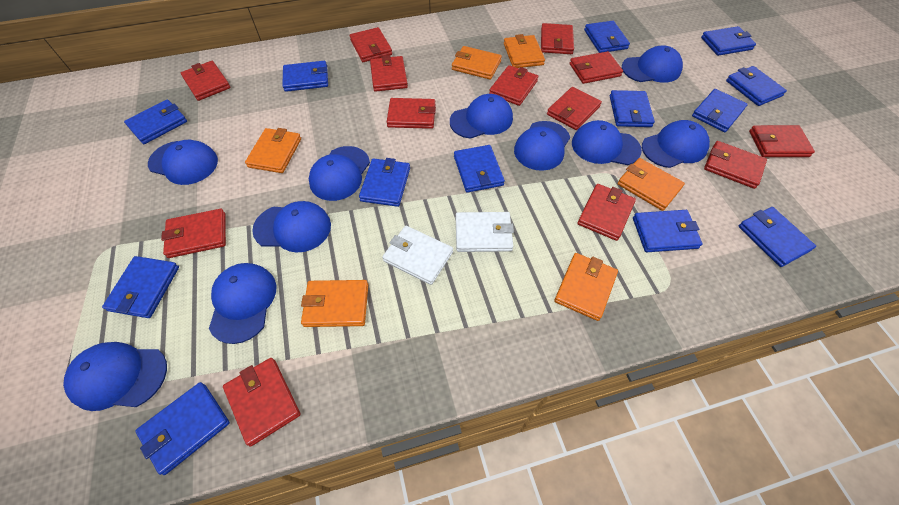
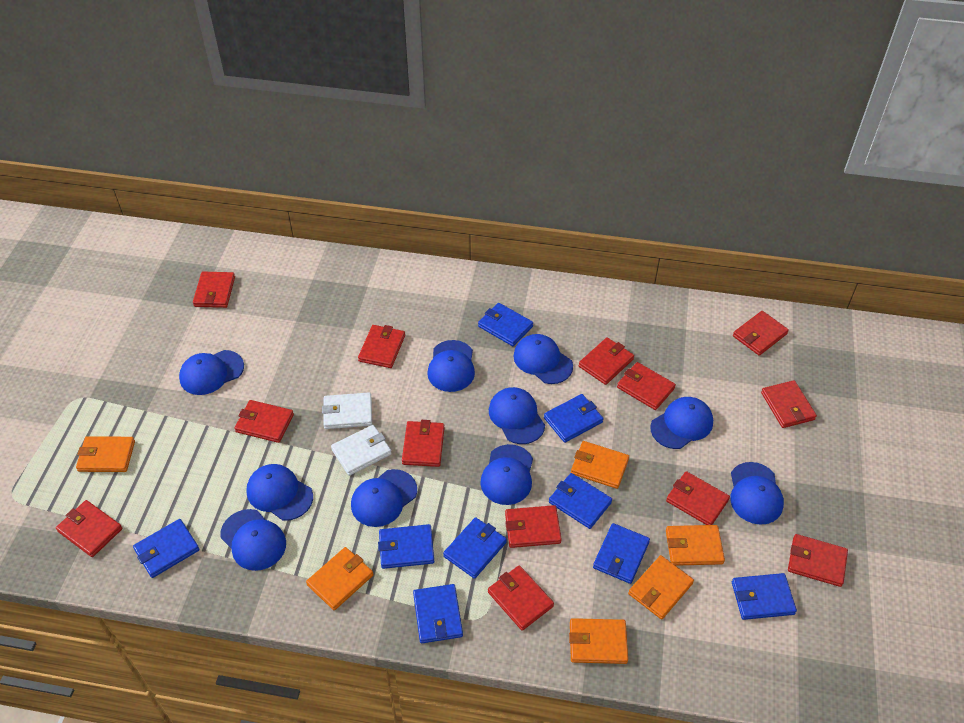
blue wallet: [102,256,179,318] [124,99,187,144] [135,382,230,475] [282,61,328,92] [359,158,410,207] [454,145,505,193] [584,21,630,53] [610,90,655,127] [633,210,703,252] [692,89,748,132] [701,26,756,56] [726,66,787,106] [738,207,816,267] = 13 -> [133,519,200,578] [378,524,434,569] [413,584,463,643] [443,517,507,579] [478,303,533,346] [544,394,603,443] [549,473,612,529] [593,523,650,584] [732,573,797,620] = 9

